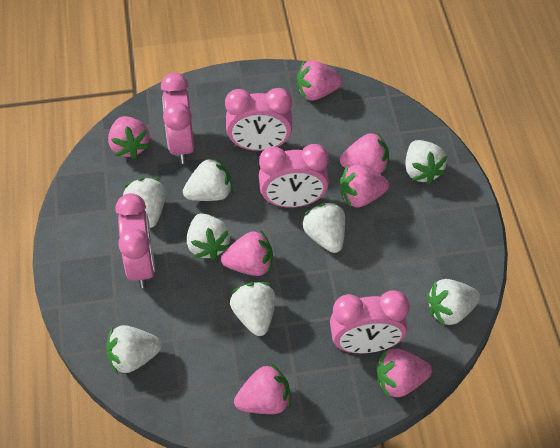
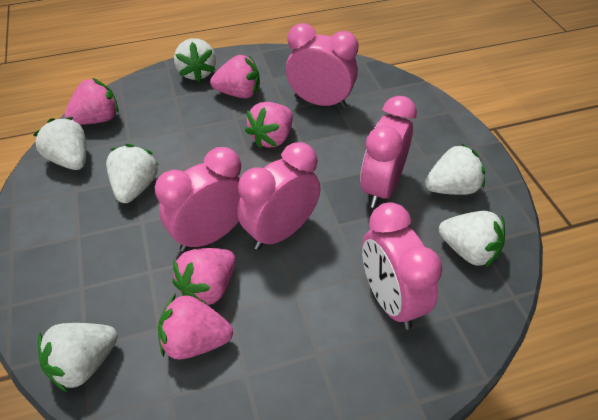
pink strawberry: [108,116,150,159] [221,230,273,276] [234,363,291,414] [297,60,343,100] [340,132,389,174] [340,164,389,208] [376,349,432,398] = 7 -> [65,78,119,125] [158,294,233,359] [172,248,236,305] [210,55,260,98] [245,102,293,148] = 5
white strawberry: [106,325,162,374] [123,178,166,228] [183,157,233,201] [187,213,230,260] [230,282,276,336] [301,202,345,253] [405,140,447,185] [427,279,480,327] = 8 -> [33,117,86,170] [38,323,118,392] [106,144,159,203] [174,38,216,82] [425,143,485,195] [439,211,505,268] = 6

